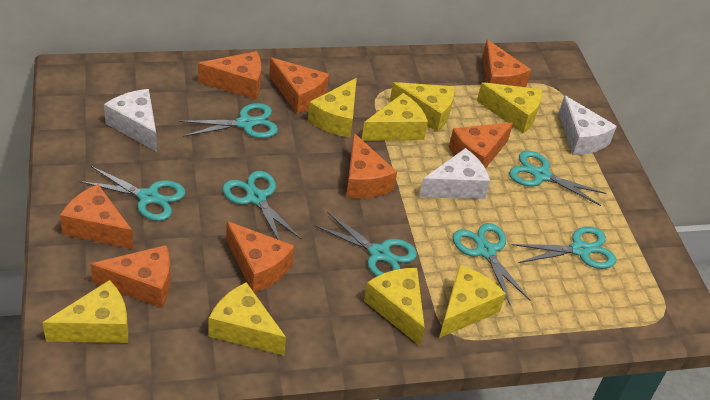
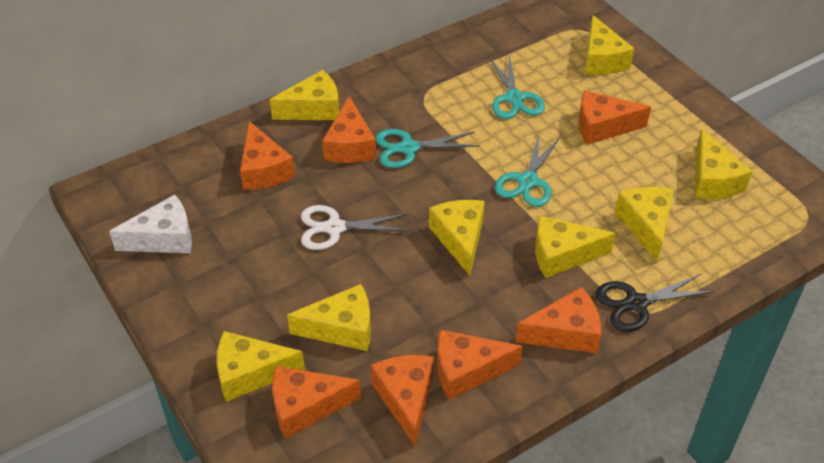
black scissors: none = 0 -> [596,273,714,332] = 1
orange cheese: [60,184,134,249] [91,245,170,308] [198,51,261,99] [226,221,294,293] [269,58,329,114] [346,133,397,198] [449,122,513,169] [482,40,531,87] = 8 -> [240,121,295,190] [272,366,361,439] [322,96,376,163] [371,355,434,447] [437,330,523,400] [515,287,602,353] [579,90,651,145] = 7
turquoise scissors: [79,166,185,221] [179,103,278,138] [222,171,302,240] [314,211,417,277] [453,223,531,304] [509,151,607,206] [512,227,616,269] = 7 -> [375,129,480,168] [489,55,545,119] [495,134,561,207] = 3
white cheese: [104,89,157,152] [419,148,490,199] [558,95,617,155] = 3 -> [109,195,192,253] = 1
white scissors: none = 0 -> [301,205,411,250] = 1

